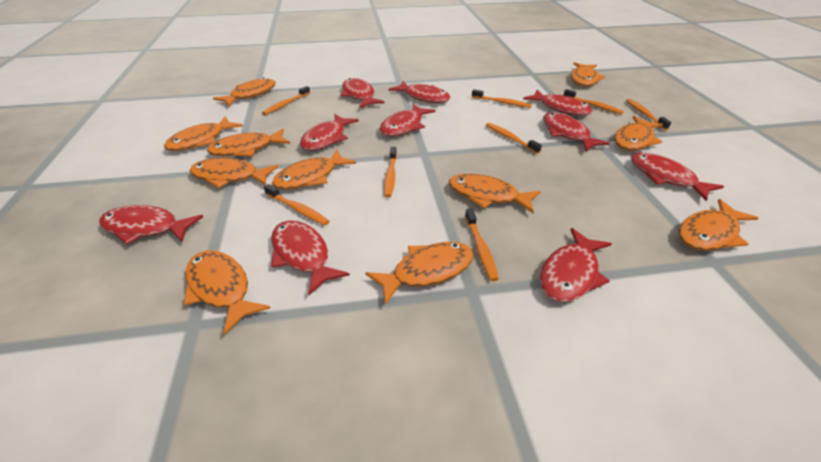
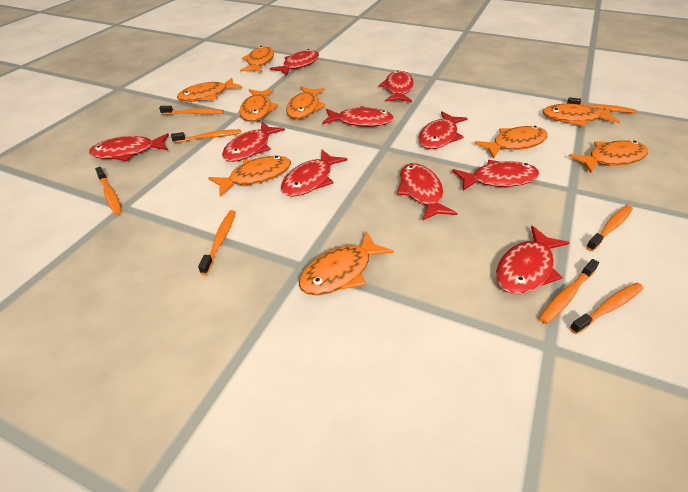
orange fish: [164,116,243,151] [183,251,270,335] [190,158,279,188] [207,128,290,156] [213,77,276,106] [272,150,356,190] [365,242,474,305] [449,174,541,213] [571,62,605,87] [614,116,663,151] [679,199,758,251] = 11 -> [177,78,243,102] [208,156,291,196] [239,89,278,122] [240,46,274,73] [286,86,326,119] [299,231,394,295] [474,126,548,159] [543,104,620,126] [569,140,648,173] = 9

